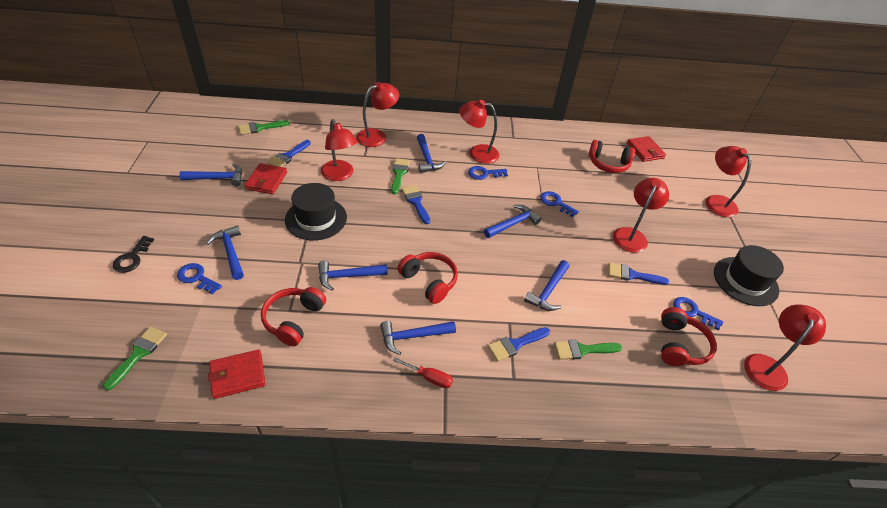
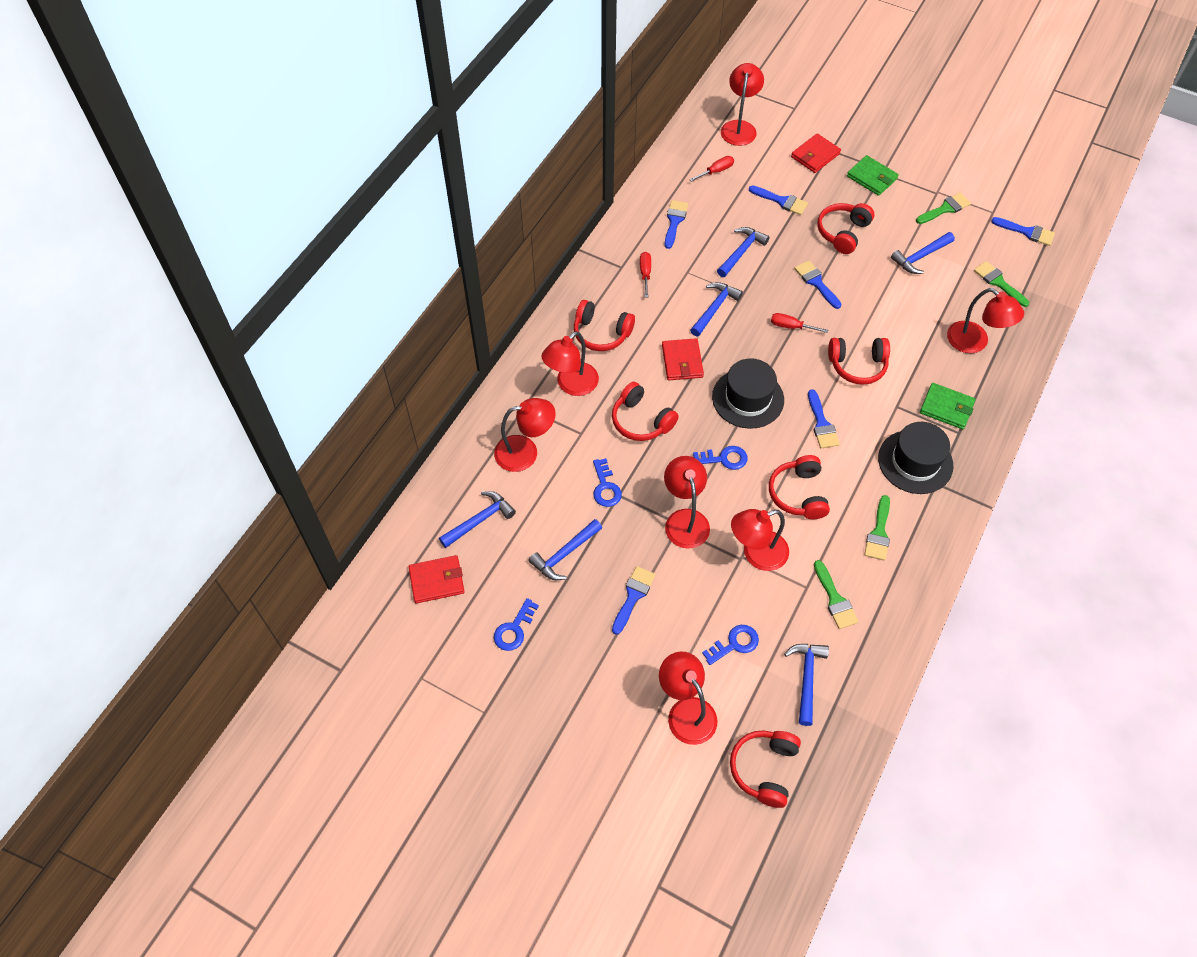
black key: [113,236,154,273] = 1 -> none = 0
blue brush: [268,140,311,167] [401,185,430,224] [488,327,550,361] [608,262,669,285] = 4 -> [612,566,656,635] [665,200,688,249] [749,185,808,215] [794,260,841,309] [808,389,840,448] [991,217,1055,246] = 6
blue hammer: [180,163,242,187] [206,225,244,280] [318,261,388,291] [380,321,456,355] [417,134,446,173] [484,205,542,238] [524,260,570,311] = 7 -> [439,491,516,548] [528,519,602,580] [690,282,743,336] [717,227,770,277] [784,644,829,726] [891,232,955,274] = 6
green wallet: none = 0 -> [847,155,899,196] [920,383,976,429] = 2
red headphones: [261,287,326,346] [397,252,458,304] [589,140,635,173] [661,307,717,366] = 4 -> [574,300,635,351] [612,382,679,441] [730,730,801,808] [769,455,830,519] [817,203,874,254] [828,338,890,385] = 6
red lamp: [321,119,357,181] [356,82,399,147] [459,100,500,164] [613,178,669,253] [705,146,751,217] [744,304,826,391] = 6 -> [494,398,556,472] [541,331,599,396] [659,652,717,745] [664,456,710,549] [721,63,764,146] [731,509,789,571] [947,288,1024,353] = 7
red screwdriver: [393,357,453,388] = 1 -> [640,252,651,297] [689,156,734,182] [771,313,828,333] = 3

